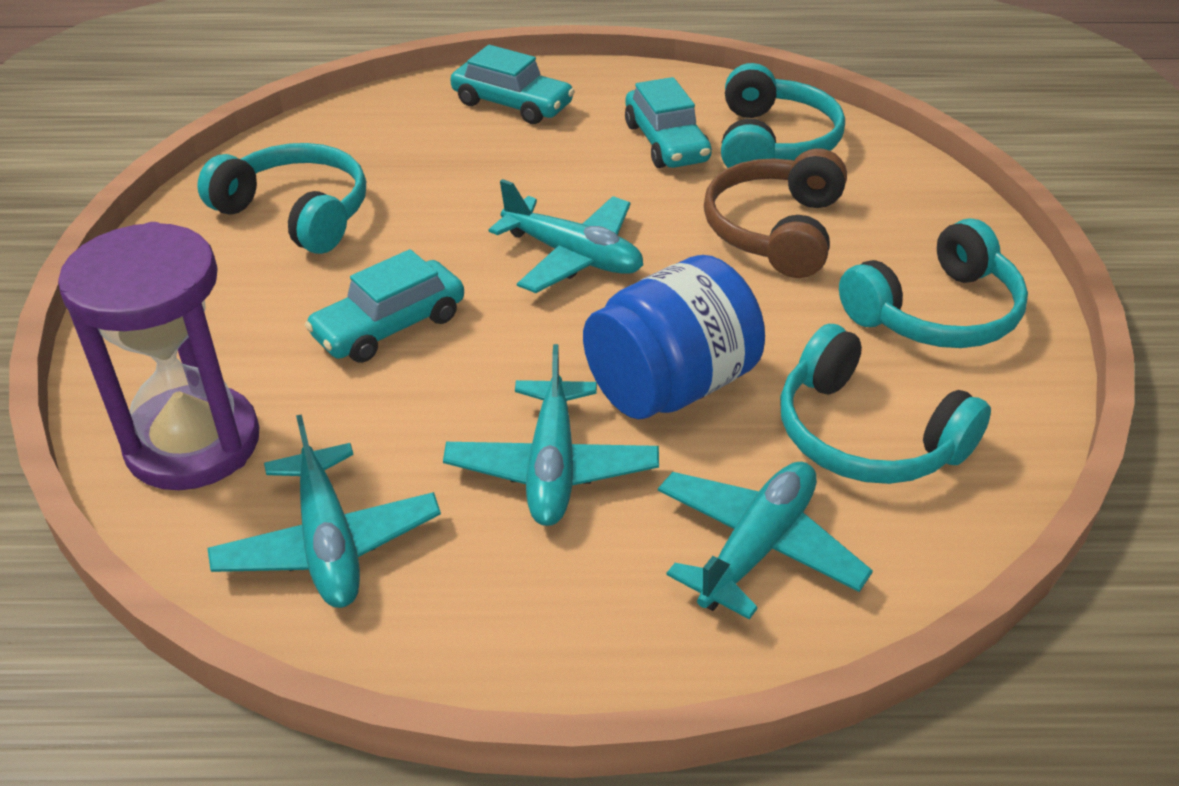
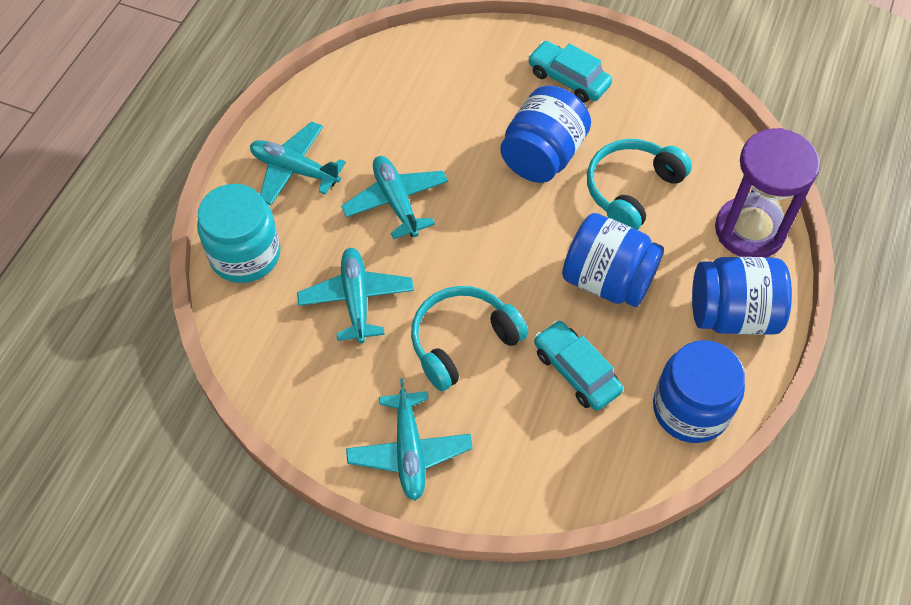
blue jar: [583,255,765,419] = 1 -> [500,86,591,183] [562,213,664,307] [653,340,745,443] [692,257,792,335] = 4
brown headphones: [704,148,847,278] = 1 -> none = 0
turquoise car: [305,249,464,363] [450,45,575,124] [625,77,712,168] = 3 -> [528,41,612,103] [534,320,623,411] = 2
turquoise headphones: [197,143,366,254] [721,63,845,168] [780,324,991,484] [839,218,1028,348] = 4 -> [411,286,528,391] [587,139,692,230] = 2
turquoise jar: none = 0 -> [197,184,281,283] = 1

